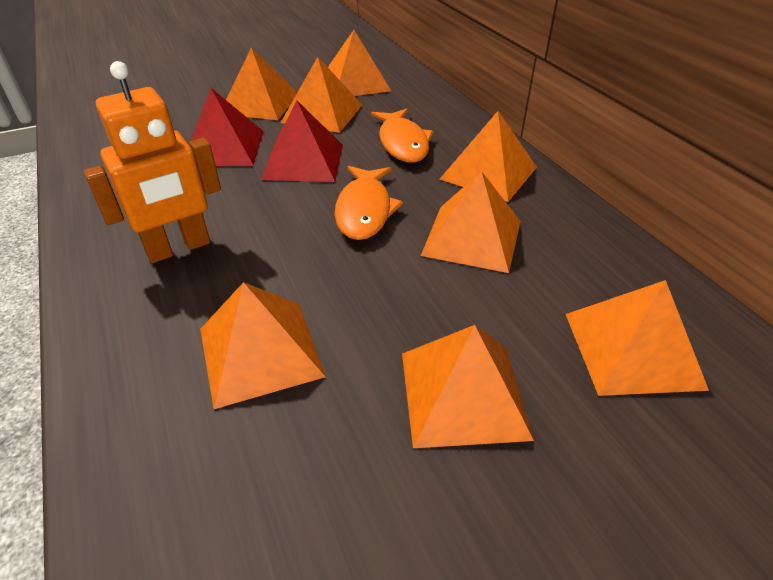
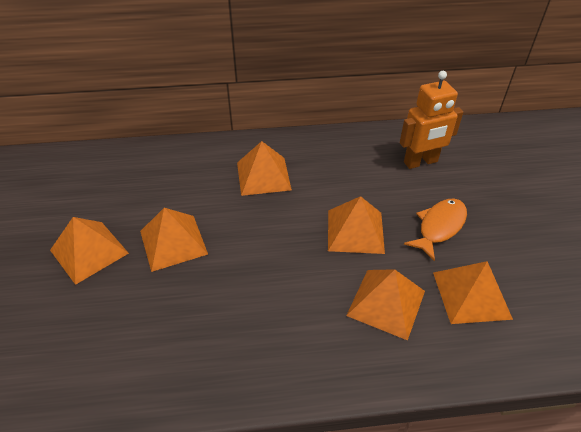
orange fish: [334,166,403,240] [371,108,434,163] = 2 -> [404,198,467,261] = 1
orange pyramid: [200,282,326,409] [226,48,297,120] [281,57,362,133] [328,30,391,96] [402,325,534,448] [421,171,521,273] [440,111,537,202] [566,280,709,396] = 8 -> [50,217,129,285] [140,208,208,272] [237,141,292,196] [328,196,385,254] [346,269,425,340] [433,261,513,324] = 6
red pyramid: [189,88,263,166] [261,100,343,182] = 2 -> none = 0

